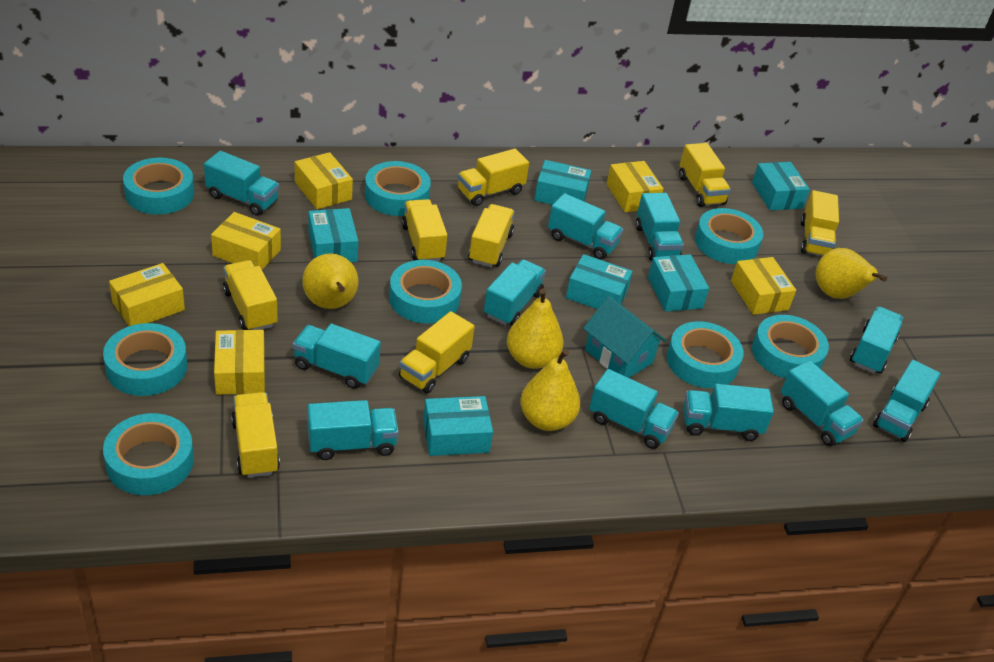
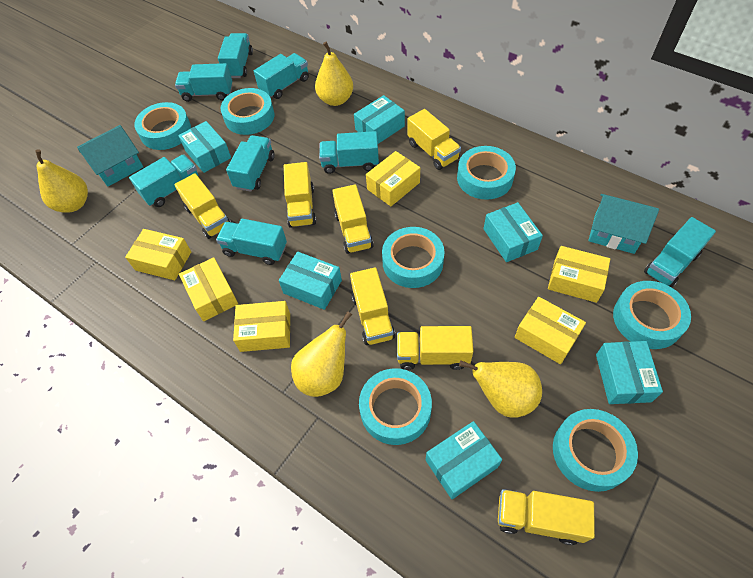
turquoise house: [583,296,666,378] = 1 -> [77,125,143,186] [588,194,659,254] = 2
turquoise tape: [103,323,187,396] [103,413,194,495] [123,158,194,214] [365,161,431,216] [389,260,462,324] [667,321,744,388] [695,208,763,264] [752,315,829,379] = 8 -> [134,102,191,150] [221,88,274,135] [359,368,432,445] [382,227,445,288] [457,146,516,200] [553,409,638,492] [613,281,691,349] = 7
turquoise truck: [204,151,279,216] [293,324,381,389] [308,400,399,460] [484,259,546,325] [548,193,623,260] [589,369,679,449] [636,193,684,261] [683,384,774,441] [781,360,864,446] [850,307,903,374] [873,360,941,442] = 11 -> [129,155,198,207] [175,63,232,102] [216,219,287,265] [218,33,253,78] [226,135,275,192] [254,53,309,99] [319,131,379,174] [644,217,716,288] = 8
yellow truck: [223,260,278,330] [231,392,280,478] [399,311,475,394] [402,199,447,261] [458,149,529,206] [468,204,515,267] [679,143,731,207] [801,190,839,256] = 8 -> [174,173,231,239] [284,162,316,228] [332,184,374,254] [350,267,395,345] [397,326,474,370] [407,109,461,170] [498,489,595,545] = 7

